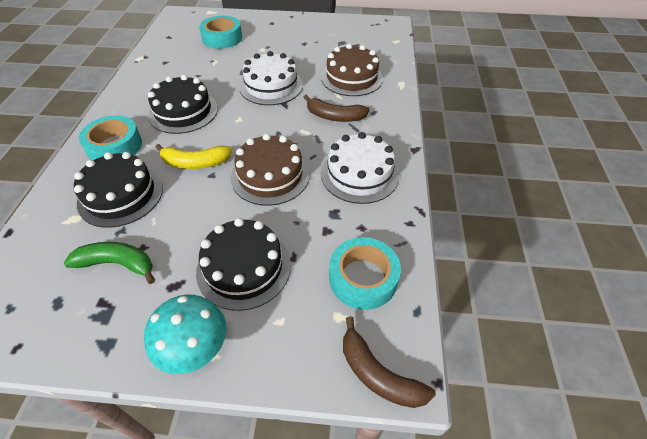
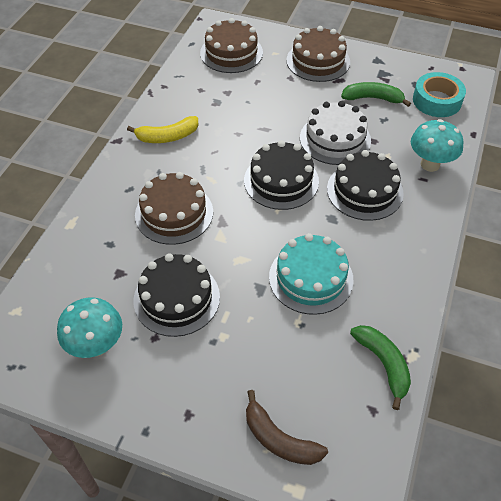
brown banana: [303,94,370,122] [343,316,436,408] = 2 -> [246,390,328,465] = 1
brown cake: [231,133,310,206] [321,44,383,96] = 2 -> [135,172,213,245] [200,18,263,73] [286,26,350,82] = 3
green banana: [64,242,155,284] = 1 -> [341,82,411,107] [350,325,411,410] = 2
turquoise cake: none = 0 -> [269,233,354,315] = 1
turquoise mushroom: [144,295,226,374] = 1 -> [57,297,122,358] [411,119,463,172] = 2
turquoise tape: [79,115,142,160] [199,16,242,49] [329,237,401,310] = 3 -> [413,72,466,117] = 1
white cake: [239,51,303,105] [321,132,399,204] = 2 -> [300,101,371,165] = 1

